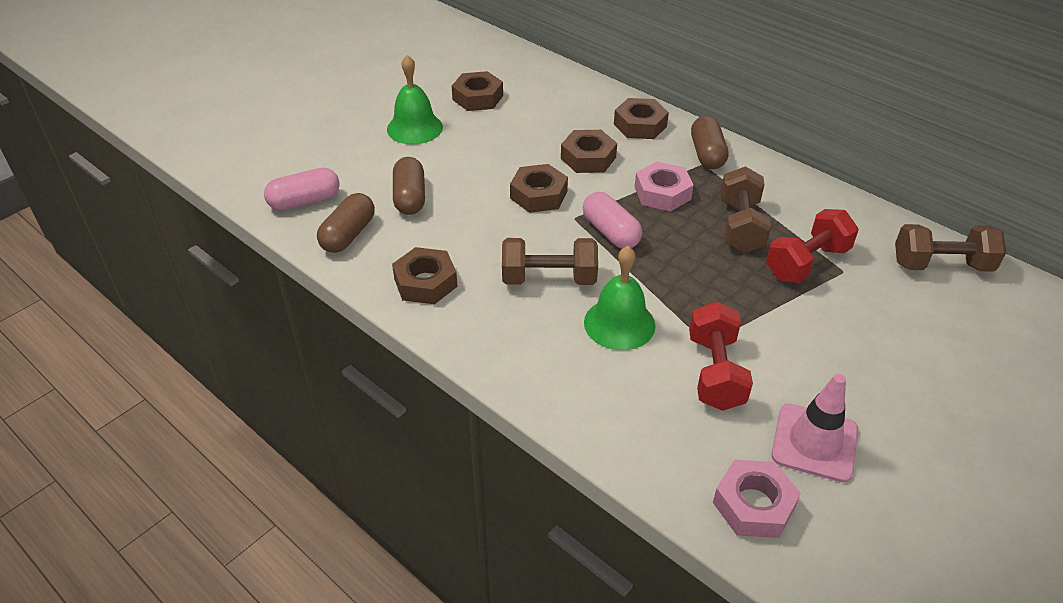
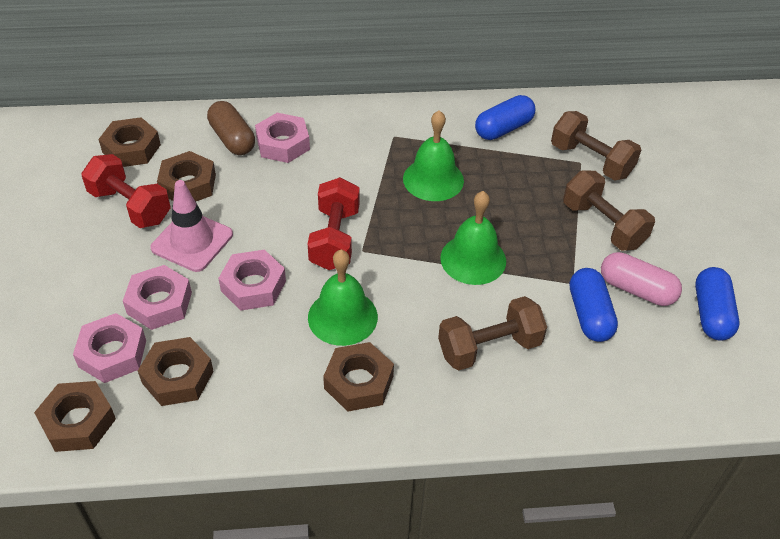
blue capsule: none = 0 -> [475,95,535,140] [570,268,618,342] [695,267,739,341] = 3
brown capsule: [317,193,375,253] [393,157,425,215] [691,116,729,169] = 3 -> [207,101,255,155] = 1
green bell: [387,55,443,145] [584,246,655,350] = 2 -> [308,250,378,346] [403,110,464,201] [440,191,506,285] = 3
pink capsule: [264,168,340,210] [583,192,642,249] = 2 -> [601,252,682,306] = 1
pink nut: [635,161,694,211] [713,460,801,538] = 2 -> [73,313,146,383] [123,265,192,330] [218,250,286,311] [255,113,310,163] = 4

